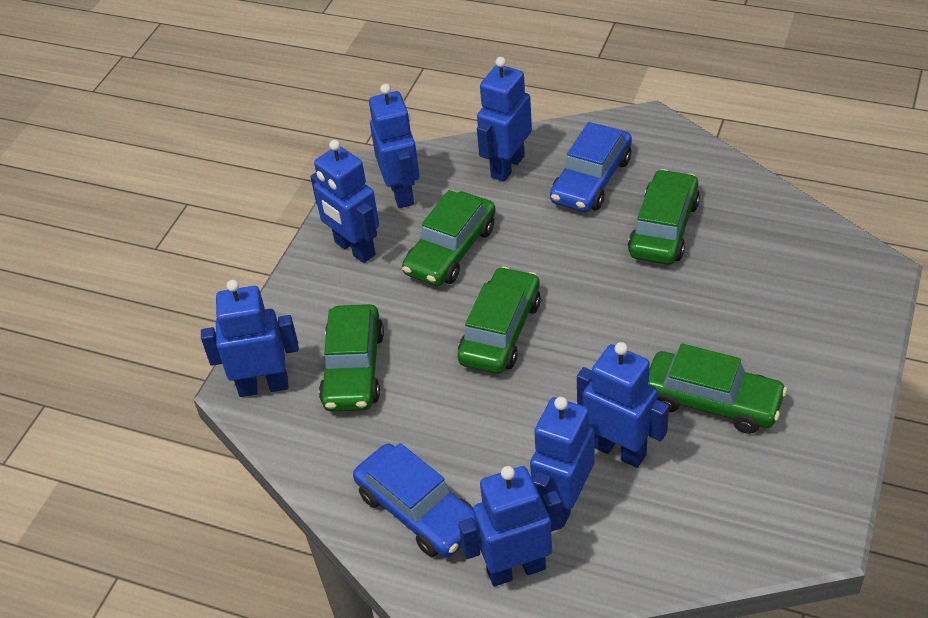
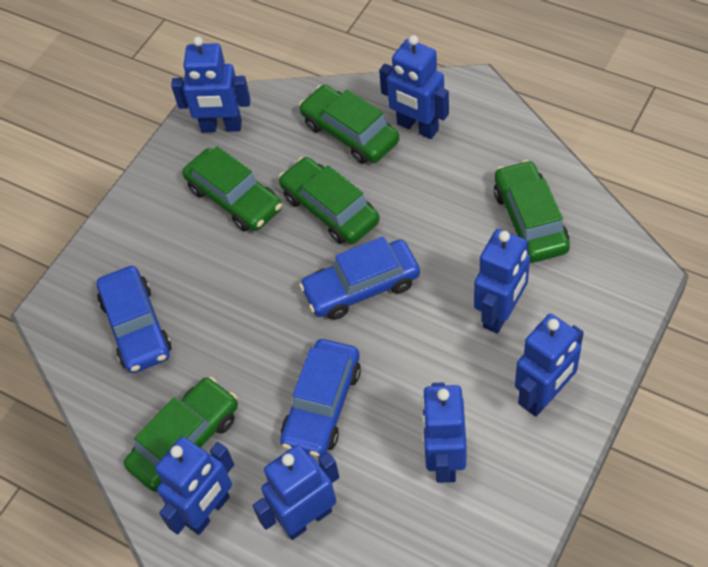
blue car: [353,443,474,558] [550,122,632,212] = 2 -> [97,266,171,373] [280,339,361,457] [299,236,420,320] = 3

